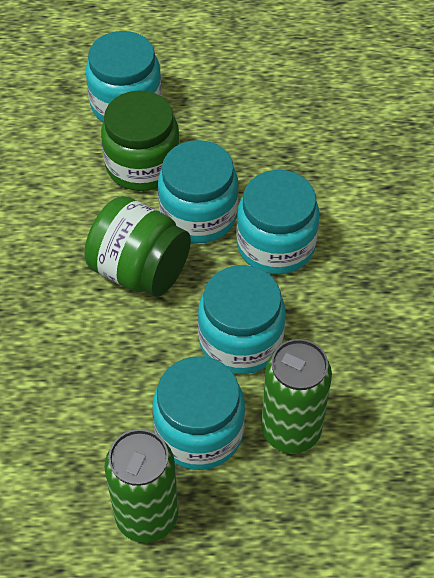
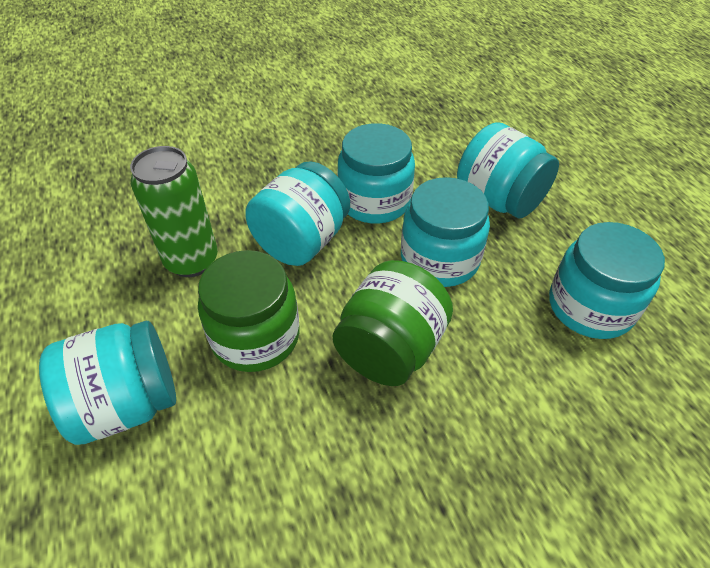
green can: [104,429,178,543] [261,339,332,453] = 2 -> [130,146,218,277] = 1
turquoise jar: [86,31,162,122] [152,357,245,470] [158,140,239,243] [198,265,285,374] [236,170,319,274] = 5 -> [39,321,176,445] [245,161,350,266] [337,123,415,224] [401,177,490,287] [457,122,559,218] [549,222,665,339] = 6

